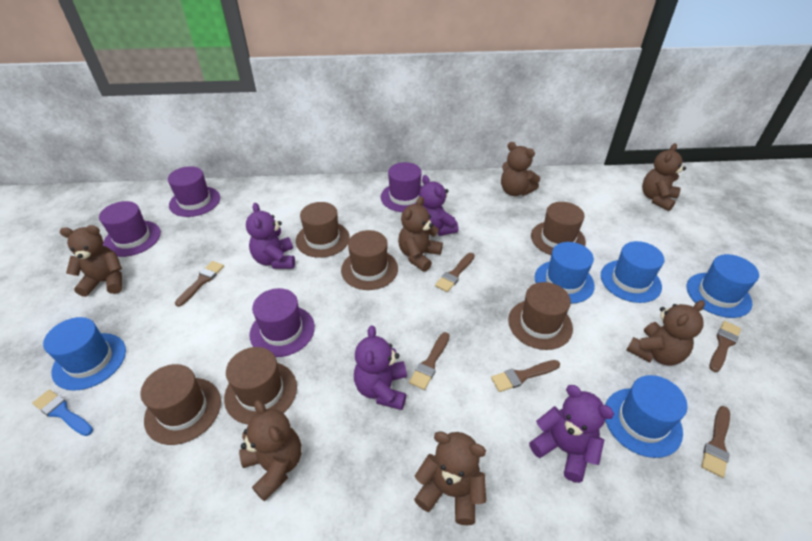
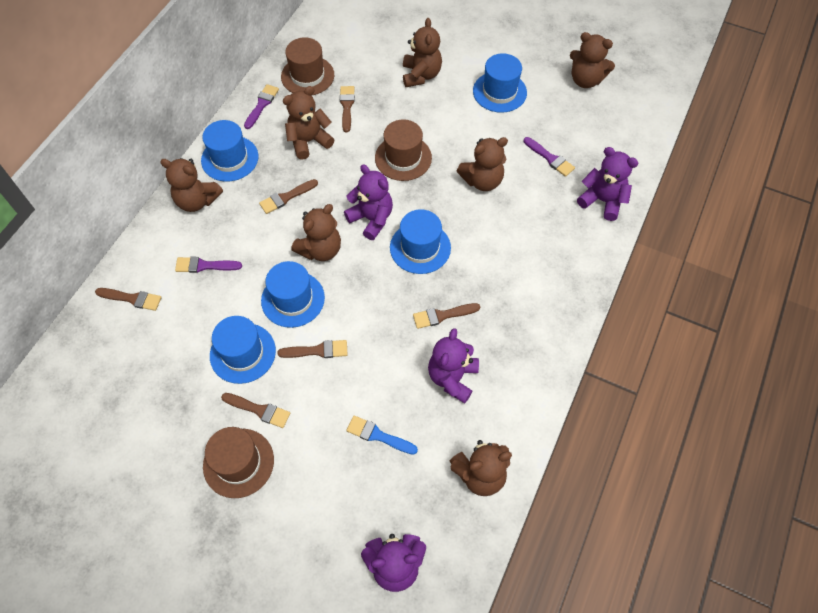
brown hat: [141,364,221,445] [224,347,297,424] [296,202,350,258] [341,230,398,290] [508,282,573,350] [531,202,586,255] = 6 -> [203,427,274,498] [281,37,334,96] [375,119,432,181] = 3
purple brush: none = 0 -> [175,257,242,273] [244,84,279,129] [524,137,575,177] = 3
purple hat: [99,201,161,257] [168,166,220,217] [249,288,315,357] [381,162,422,212] = 4 -> none = 0

